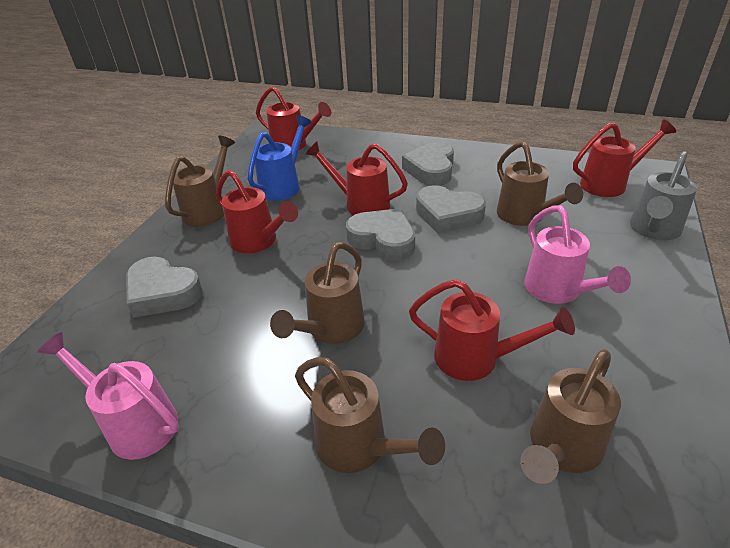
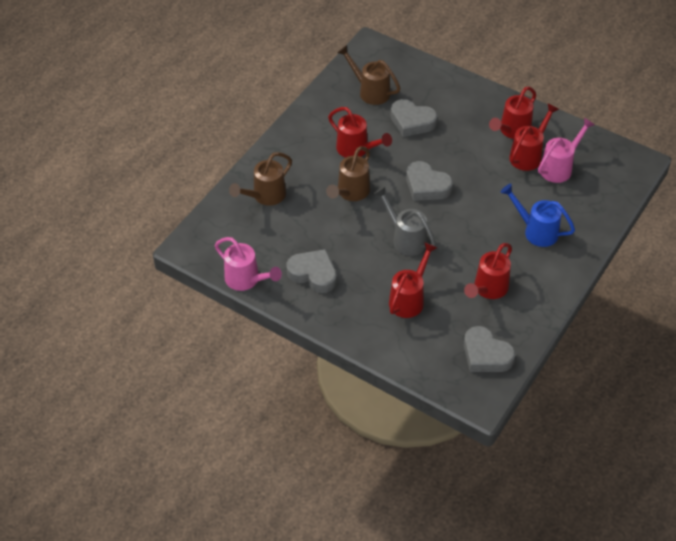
brown watering can: [165,136,235,227] [270,242,365,344] [295,357,445,473] [497,141,583,226] [520,349,621,484] = 5 -> [229,152,292,206] [326,146,370,201] [337,45,401,105] = 3

